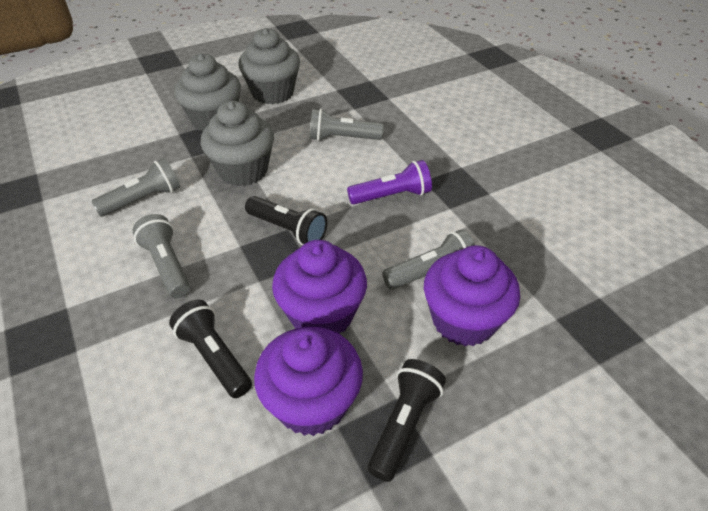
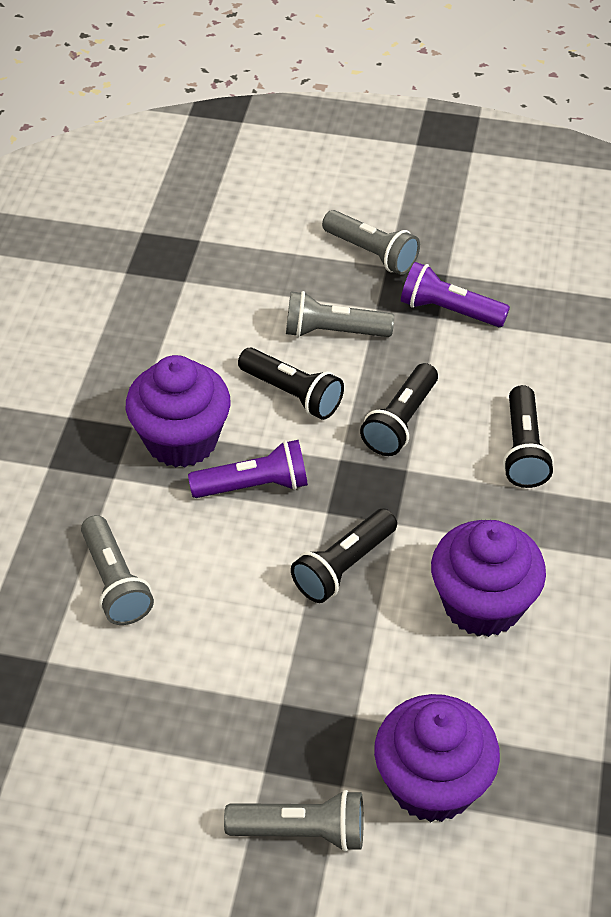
black flashlight: [169,300,252,398] [245,196,327,245] [368,359,446,482] = 3 -> [238,347,344,420] [291,509,397,603] [360,363,438,456] [503,385,554,488] = 4
grey cupcake: [175,53,241,132] [201,101,274,186] [239,28,300,104] = 3 -> none = 0
purple flashlight: [347,160,432,204] = 1 -> [188,440,308,498] [401,262,510,327] = 2

